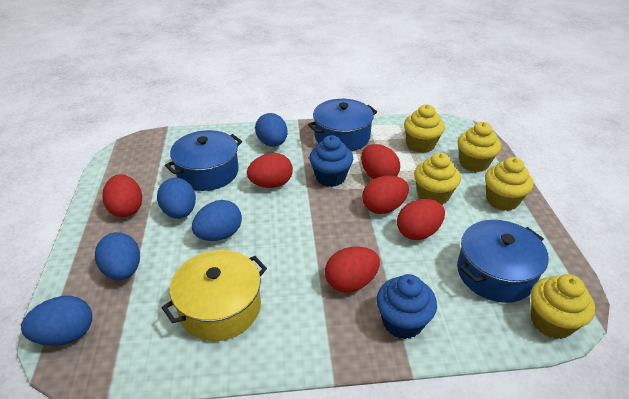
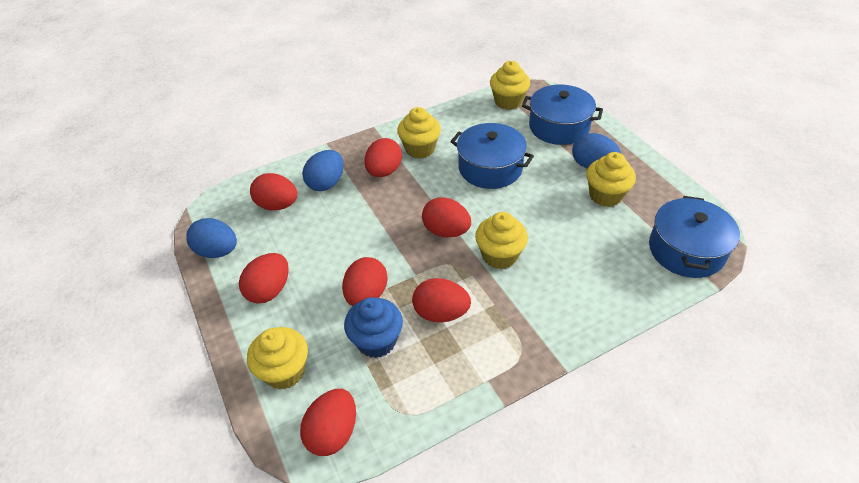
blue cupcake: [309,135,353,187] [377,274,437,339] = 2 -> [344,297,403,358] = 1
blue egg: [21,296,92,346] [95,232,140,280] [157,178,196,219] [192,200,242,241] [255,113,288,147] = 5 -> [186,218,237,258] [302,150,344,191] [572,133,621,168] = 3
red egg: [102,174,142,217] [247,153,293,188] [325,246,380,293] [361,144,400,179] [362,175,409,214] [397,199,445,240] = 6 -> [239,253,289,304] [250,173,297,210] [300,389,356,456] [342,257,388,306] [364,138,402,177] [412,278,471,323] [422,197,471,237] = 7
yellow pot: [162,250,267,341] = 1 -> none = 0

